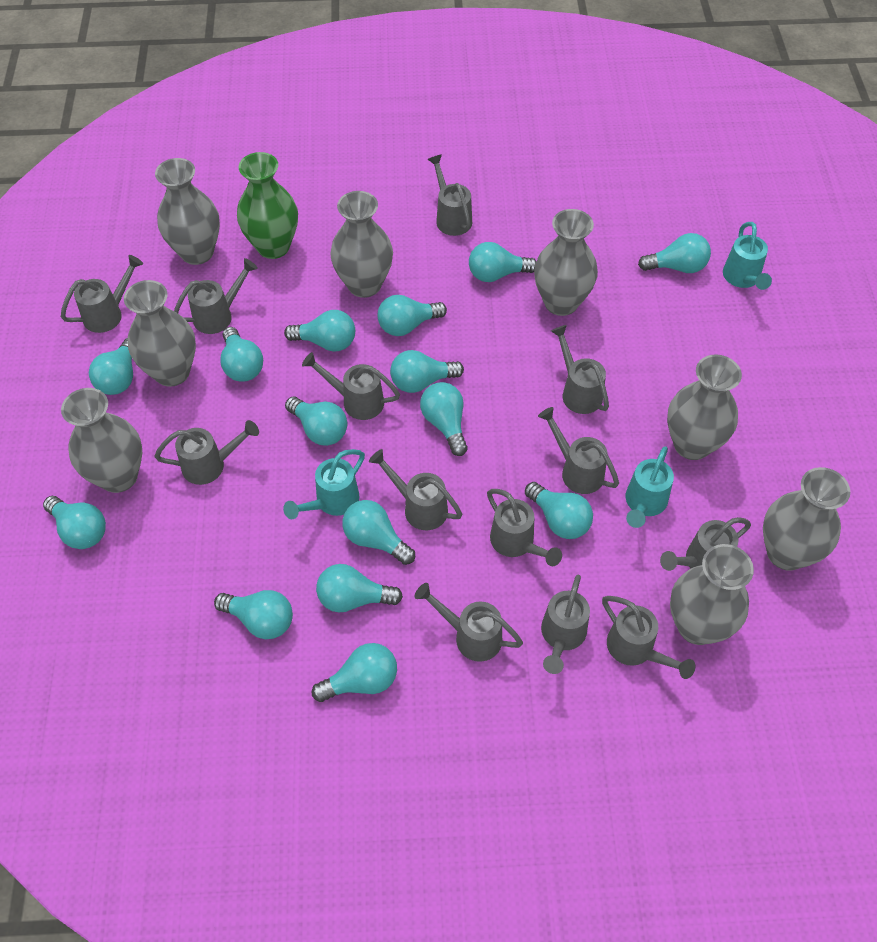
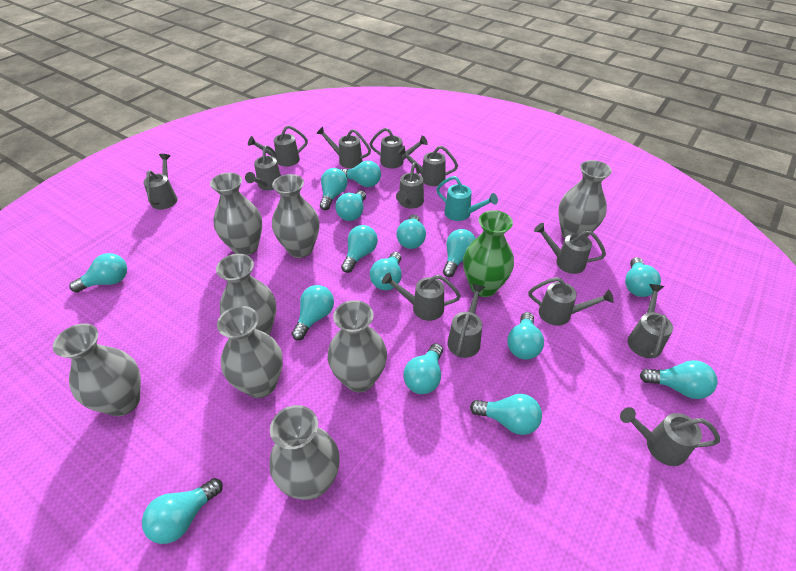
turquoise watering can: [283,449,365,519] [626,446,674,528] [723,222,772,290] = 3 -> [436,176,498,221] = 1

